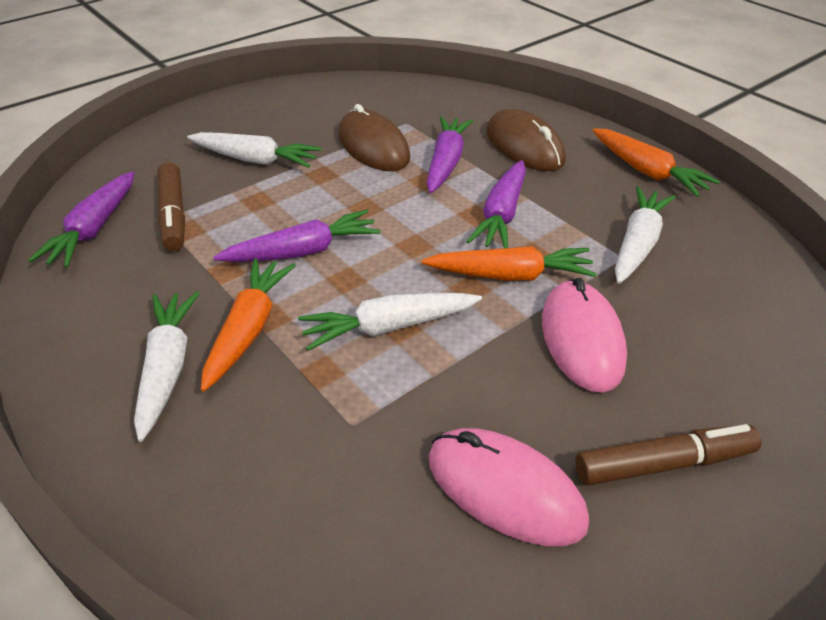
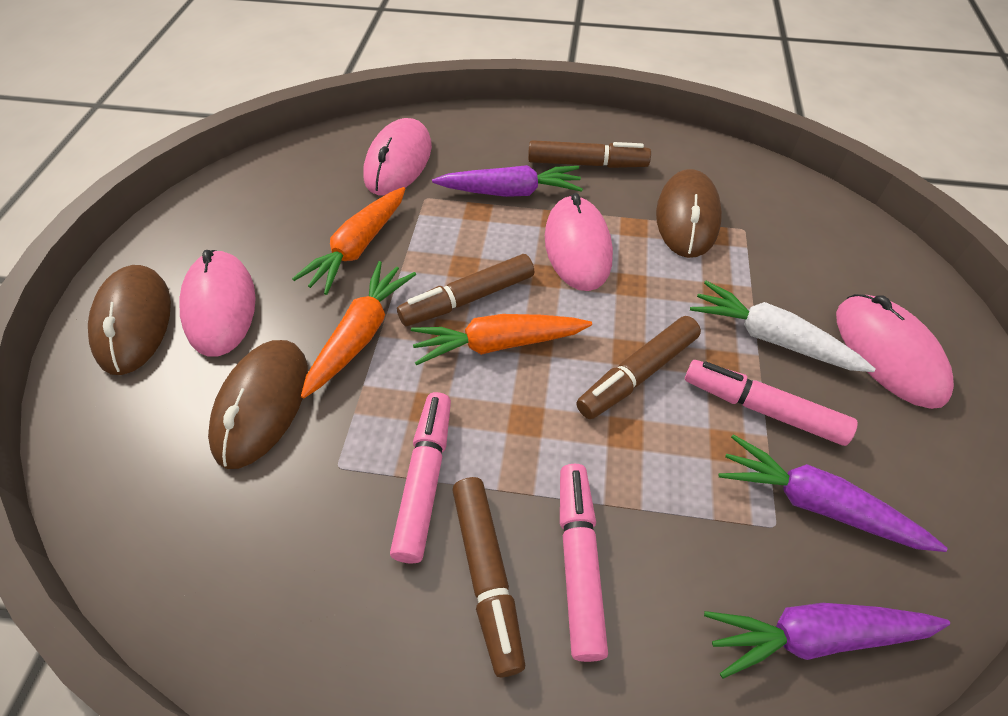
brown marker: [157,162,185,251] [575,424,762,485] = 2 -> [397,254,534,326] [452,477,525,677] [528,140,651,168] [576,316,701,419] = 4
brown mouse: [338,104,410,171] [486,109,566,171] = 2 -> [88,265,171,375] [208,340,308,469] [656,169,722,258] = 3
pink marker: none = 0 -> [390,392,451,564] [560,464,608,662] [685,360,858,446] = 3
pink mouse: [429,428,589,546] [542,278,627,393] = 2 -> [180,250,256,357] [363,118,432,195] [545,193,613,291] [836,294,954,409] = 4
purple carrot: [28,171,134,268] [213,209,381,262] [427,116,473,193] [466,160,526,248] = 4 -> [432,165,583,197] [704,603,950,679] [719,434,948,552] = 3
white carrot: [134,292,199,442] [187,132,322,168] [298,293,482,351] [615,187,676,284] = 4 -> [690,281,876,372] = 1

